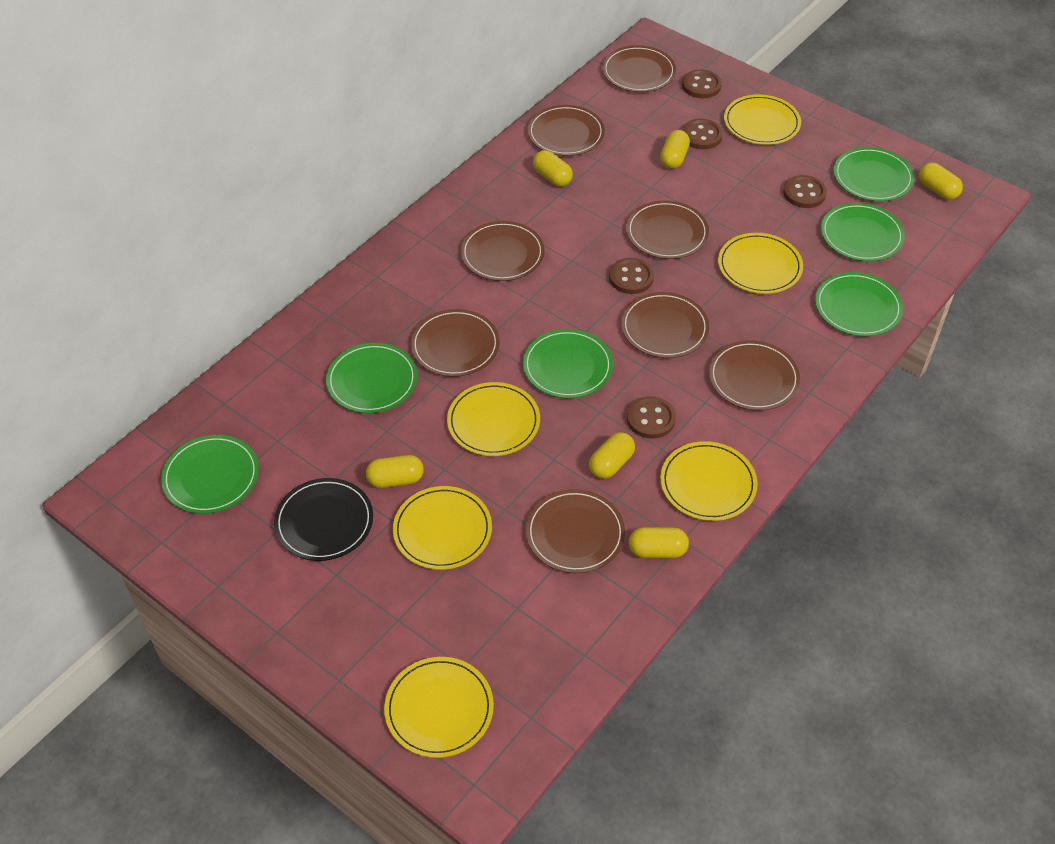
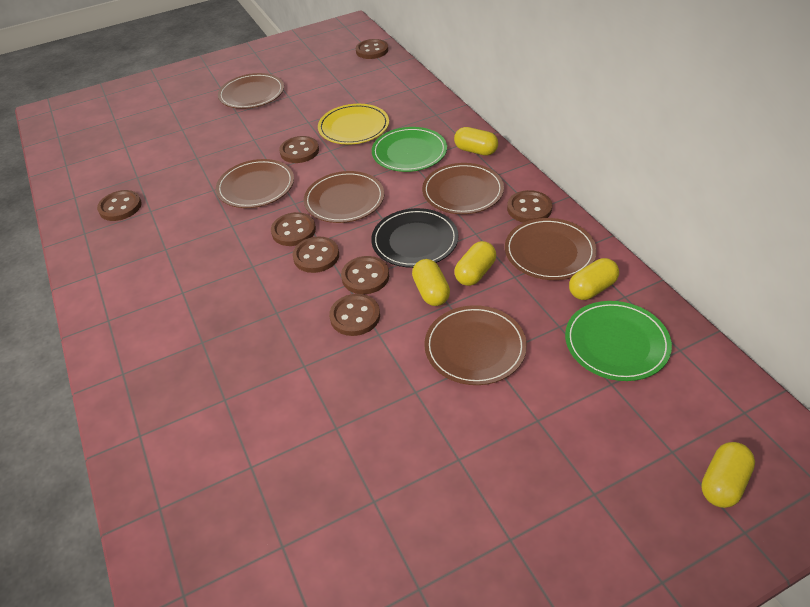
brown button: [609,258,654,294] [627,396,676,439] [682,69,722,98] [682,119,723,149] [783,175,827,208] = 5 -> [97,190,142,221] [271,212,316,246] [279,136,319,163] [292,237,339,273] [329,294,380,336] [341,256,389,294] [356,39,388,59] [507,190,552,223] = 8
brown plate: [411,309,500,377] [461,221,545,281] [526,489,625,573] [528,105,605,156] [602,45,676,92] [621,292,709,358] [626,201,709,259] [709,340,800,411] = 8 -> [216,159,294,208] [218,73,284,109] [304,171,384,223] [422,163,504,214] [424,305,527,385] [505,218,597,280] = 6
green plate: [161,435,259,514] [326,343,417,413] [523,329,613,398] [815,272,903,337] [821,203,905,261] [834,147,914,201] = 6 -> [372,127,447,172] [565,301,672,381] = 2
yellow capsule: [366,455,424,488] [533,150,573,187] [589,432,635,479] [629,527,689,558] [660,130,690,169] [919,163,963,200] = 6 -> [412,259,450,306] [454,127,498,156] [454,241,496,286] [569,258,619,300] [701,442,755,508] = 5
yellow plate: [384,657,494,758] [393,486,492,570] [447,382,540,456] [660,441,758,521] [718,233,803,294] [724,94,801,145] = 6 -> [318,104,389,144] = 1

